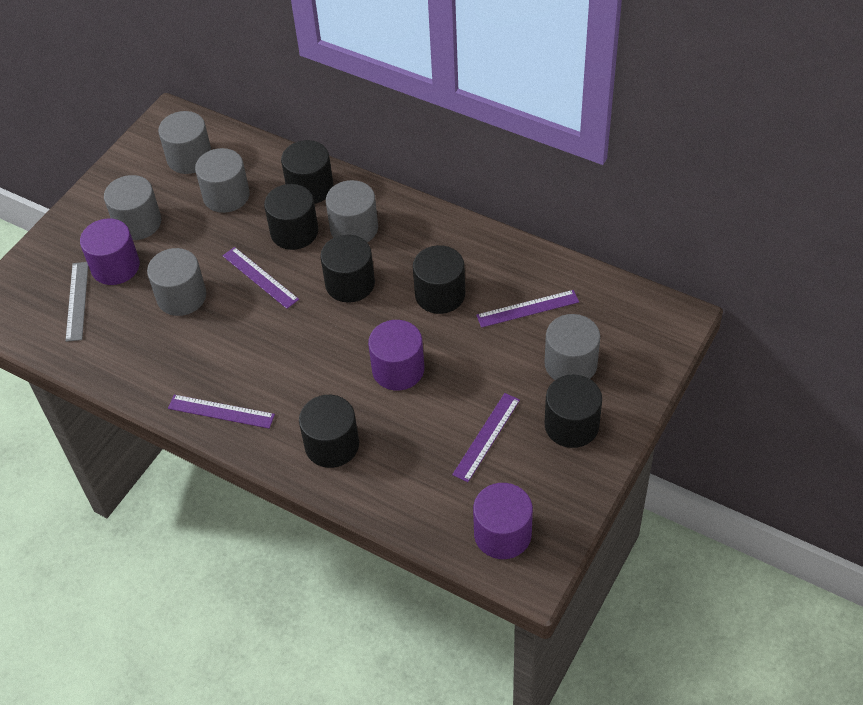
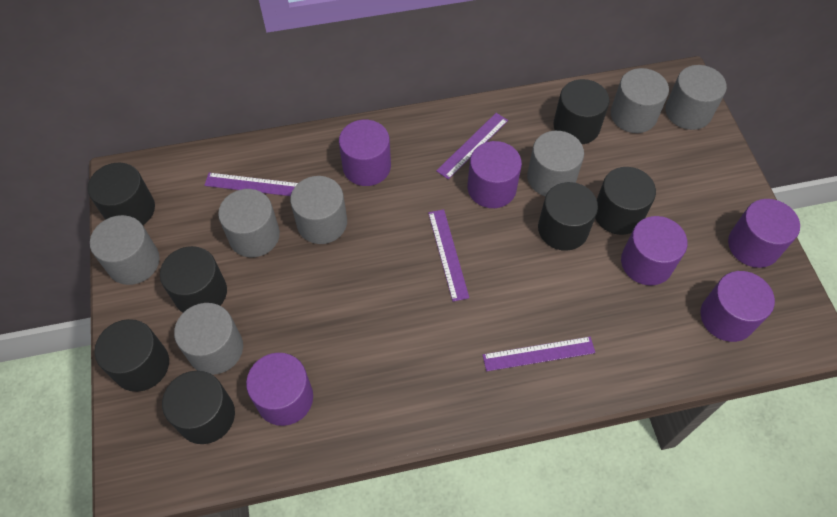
black cylinder: [264,184,318,250] [281,140,333,204] [299,395,359,468] [320,235,375,303] [413,245,465,314] [545,375,602,448] = 6 -> [88,163,155,225] [94,319,169,392] [160,246,227,313] [162,371,235,444] [538,182,598,251] [553,79,609,144] [595,167,656,235] = 7
grey cylinder: [104,175,161,240] [147,248,206,316] [158,111,211,174] [195,148,250,213] [326,180,378,242] [545,314,600,380] = 6 -> [90,215,160,285] [174,303,243,375] [218,189,280,257] [290,176,347,244] [527,131,584,196] [611,68,669,133] [666,65,727,130] = 7
grey ruler: [65,262,88,342] = 1 -> none = 0
purple cylinder: [80,219,140,285] [368,320,424,390] [473,483,533,559] = 3 -> [246,353,313,426] [339,120,391,186] [468,141,522,208] [621,216,688,285] [700,271,775,342] [728,199,800,268] = 6

